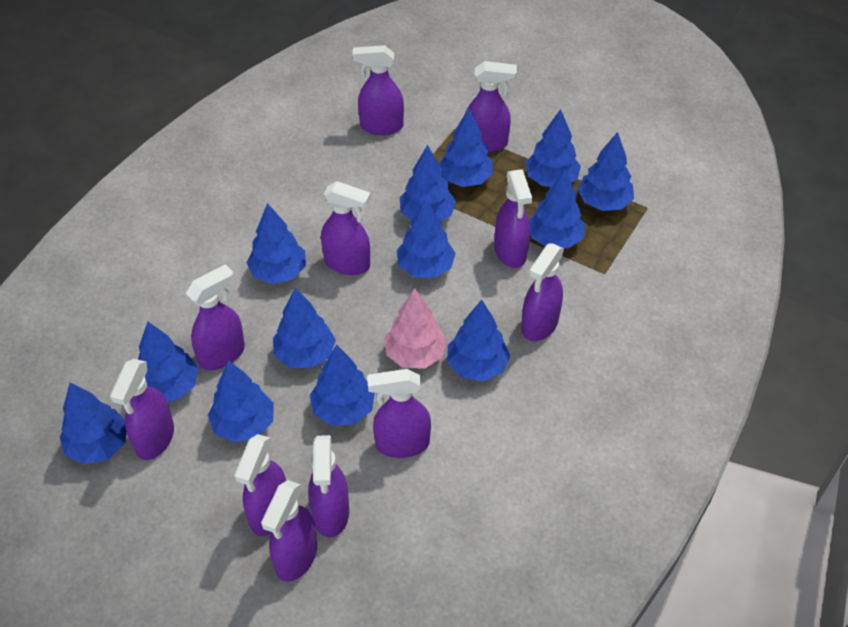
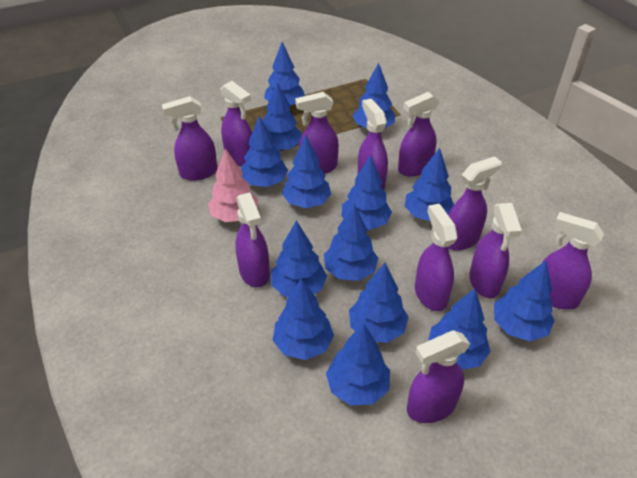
blue tree: [60,383,127,465] [138,322,198,401] [208,360,274,442] [247,203,306,284] [273,288,336,368] [310,344,375,426] [397,198,456,278] [400,145,456,221] [439,108,493,187] [447,300,510,381] [525,109,581,187] [529,170,585,248] [578,132,634,211] = 13 -> [241,116,288,187] [263,82,302,151] [264,42,305,105] [271,220,327,297] [273,279,334,360] [282,135,331,208] [324,204,378,281] [326,323,390,406] [341,155,392,230] [349,263,408,343] [353,63,395,129] [405,148,454,221] [428,288,491,370] [494,261,555,341] = 14

